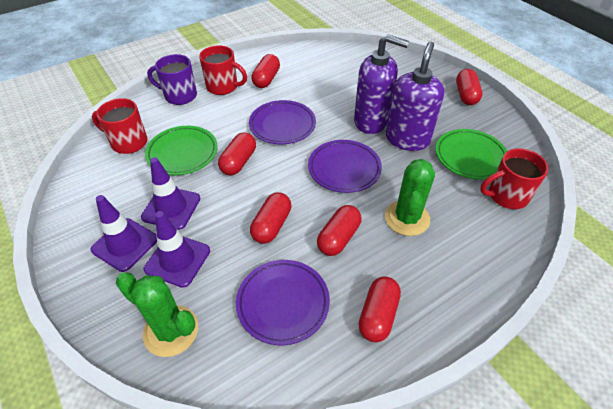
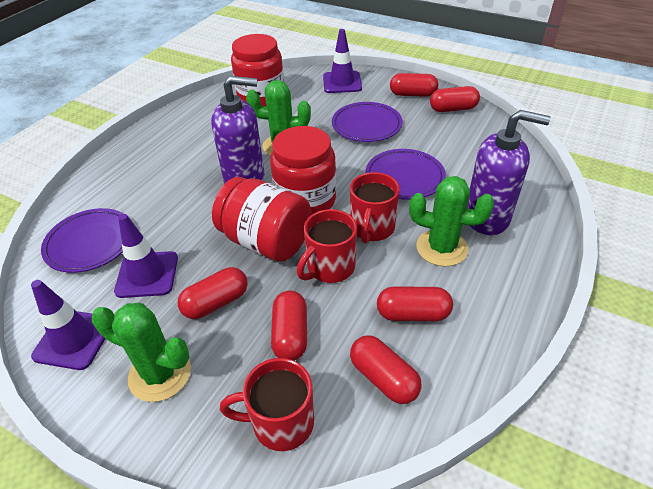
green cactus: [116,272,198,357] [385,159,435,236] = 2 -> [92,303,191,402] [246,80,311,156] [409,176,494,267] = 3
green plate: [145,126,218,175] [436,129,507,180] = 2 -> none = 0
purple mug: [147,54,197,105] = 1 -> none = 0
red jar: none = 0 -> [212,177,311,262] [231,34,284,106] [270,126,336,215] = 3

